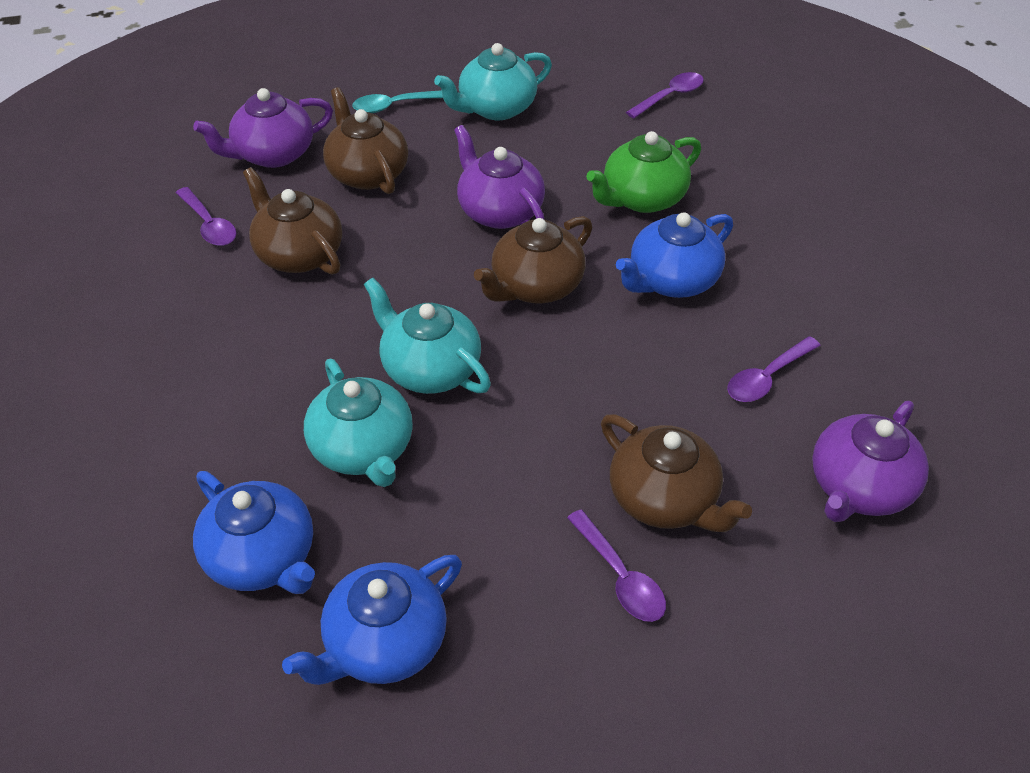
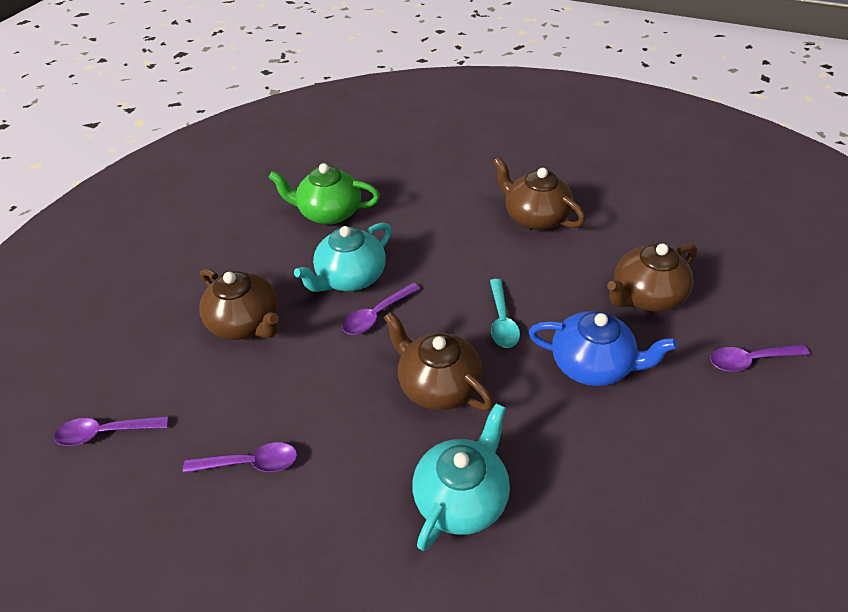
blue teapot: [193,471,315,594] [282,555,462,685] [616,212,733,298] = 3 -> [529,311,677,386] = 1
purple teapot: [193,88,333,168] [454,125,545,229] [812,401,929,522] = 3 -> none = 0
turquoise teapot: [304,359,413,487] [364,278,491,394] [434,43,552,120] = 3 -> [294,223,392,292] [412,403,510,551] = 2

